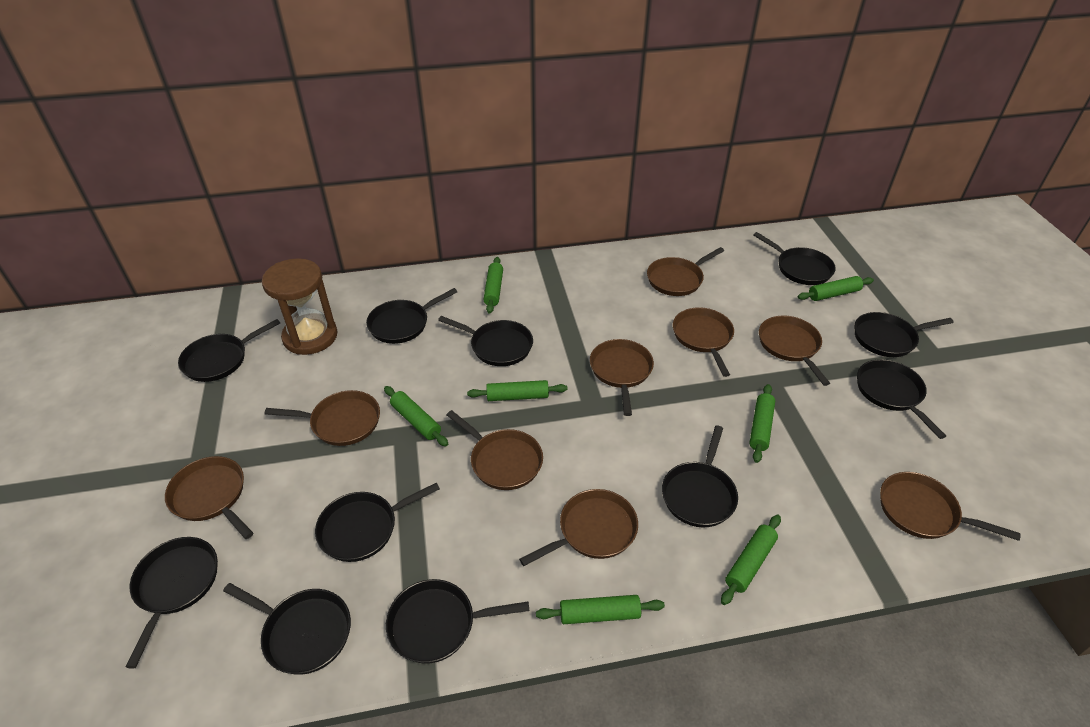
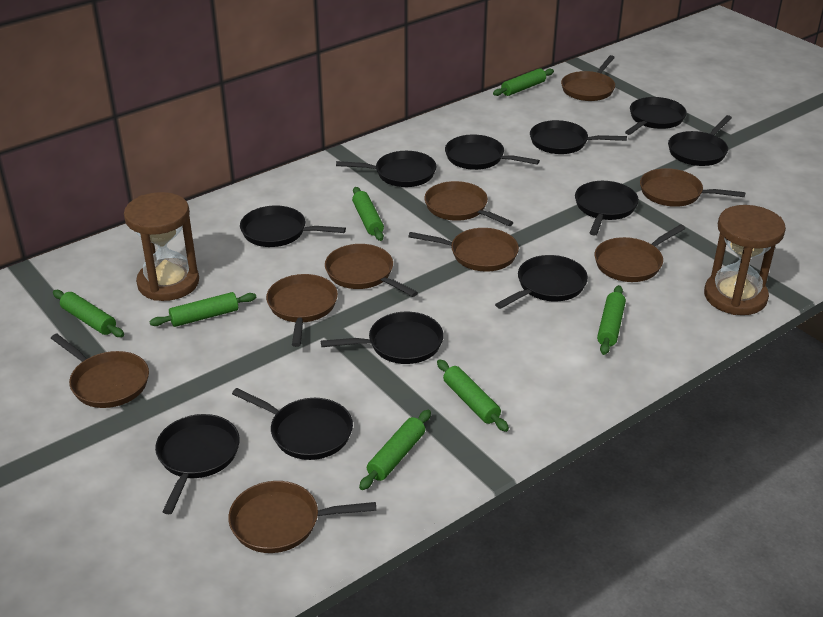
brown hourglass: [262,258,337,355] = 1 -> [124,192,199,301] [704,205,786,315] = 2

